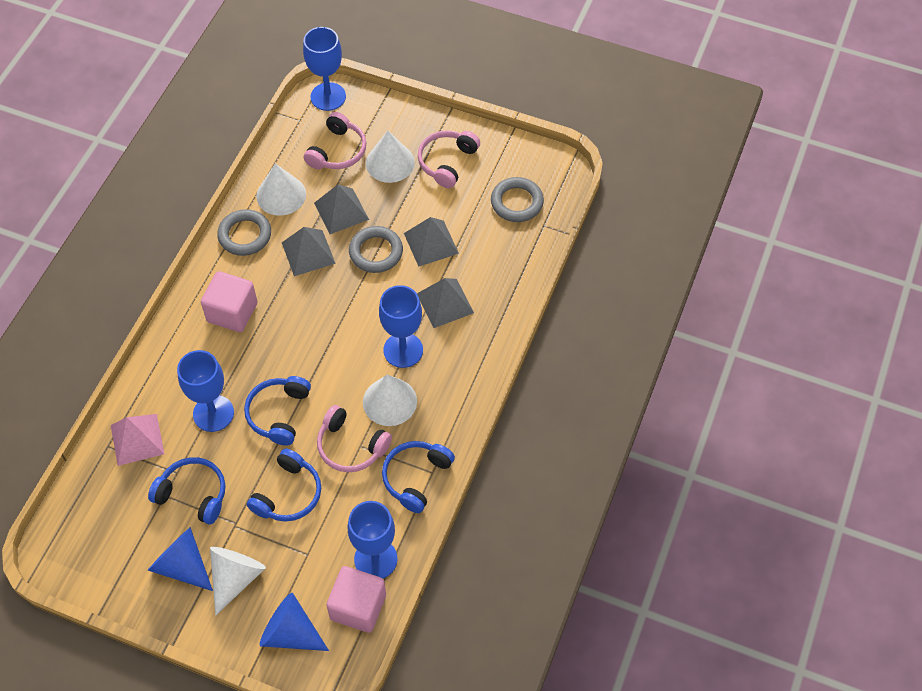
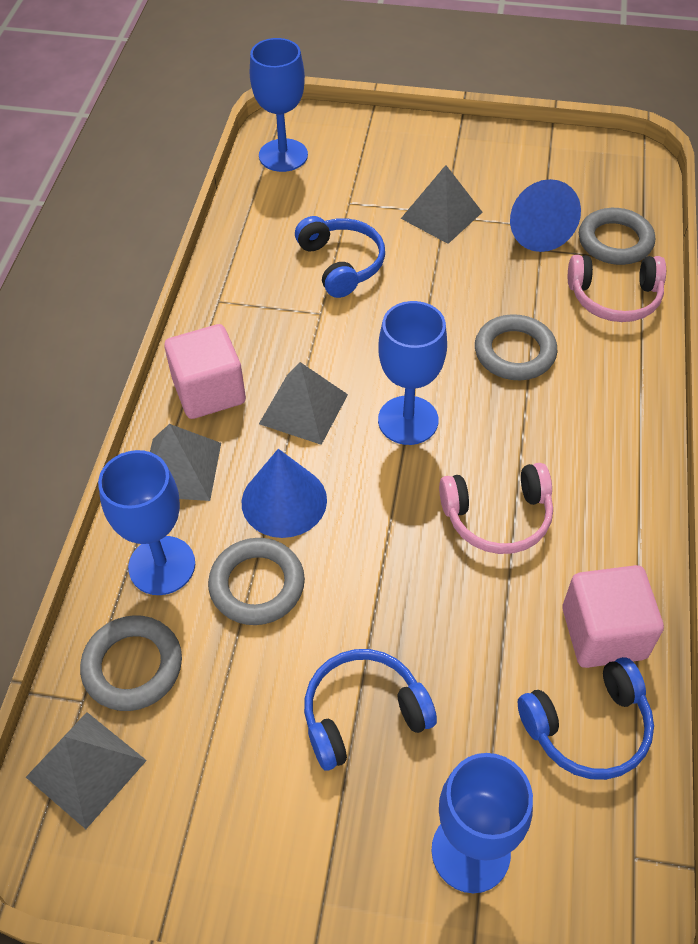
blue headphones: [148,457,225,524] [244,376,311,446] [247,448,321,522] [382,441,455,513] = 4 -> [295,216,385,298] [304,649,437,770] [518,657,654,780] = 3
grey ring: [217,209,271,256] [349,226,403,273] [491,177,544,222] = 3 -> [80,615,182,711] [208,538,305,625] [475,314,558,380] [579,208,655,265] = 4
pink headphones: [304,112,366,169] [317,405,392,472] [418,130,480,188] = 3 -> [439,463,553,554] [568,255,666,322] = 2
pink pyramid: [111,414,164,466] = 1 -> none = 0
white cone: [210,547,266,616] [256,163,306,216] [363,374,417,426] [366,131,415,183] = 4 -> none = 0

